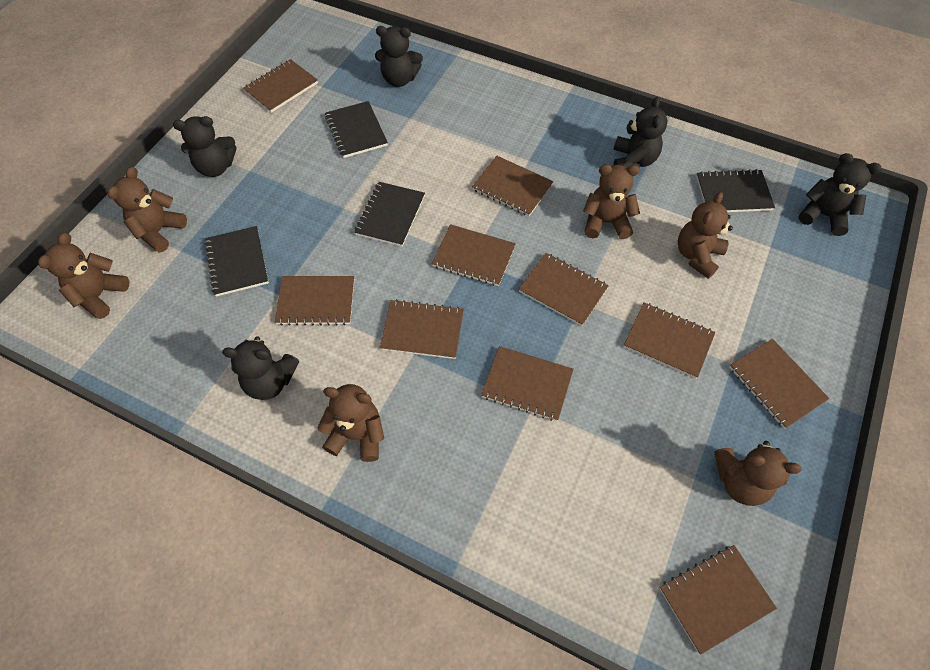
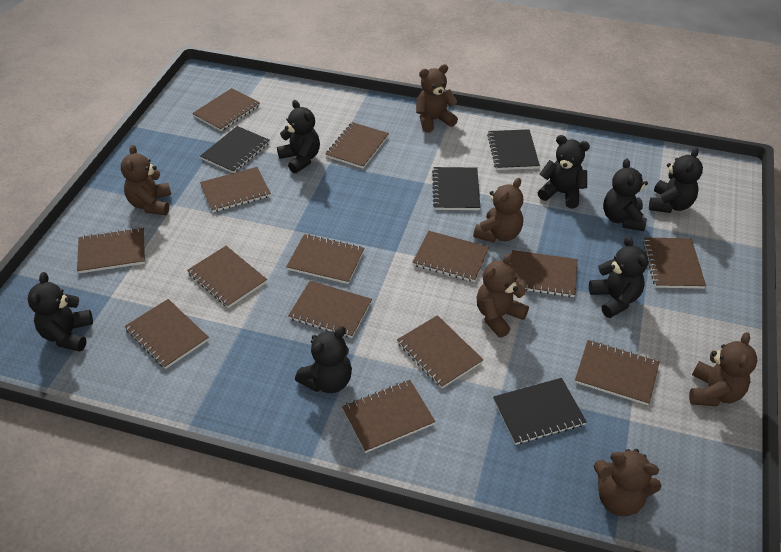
black teddy bear: [173,116,236,177] [222,336,299,400] [375,26,423,87] [613,97,668,168] [798,153,882,236] = 5 -> [28,272,93,352] [277,100,320,174] [295,326,352,393] [538,135,590,209] [589,236,648,318] [603,159,648,231] [649,148,703,213] = 7
brown notebook: [243,59,318,113] [275,276,354,326] [380,299,464,359] [432,224,516,286] [472,156,554,216] [481,346,574,421] [519,253,609,326] [624,303,715,379] [659,545,777,655] [729,339,830,429] = 10 -> [77,227,145,273] [125,299,209,369] [187,246,267,308] [192,88,260,131] [200,167,271,212] [286,234,364,284] [288,281,372,338] [326,122,389,169] [342,380,436,453] [397,315,484,388] [412,231,489,282] [510,250,578,297] [575,340,659,405] [643,238,706,288] = 14

